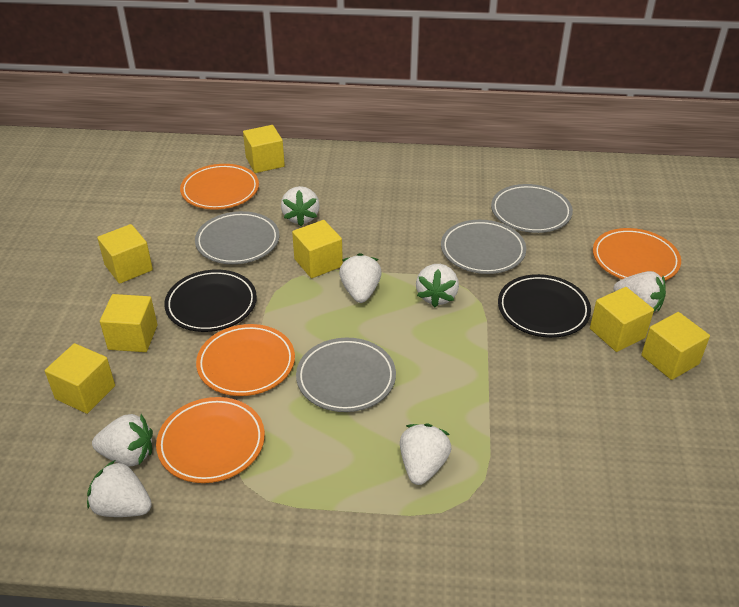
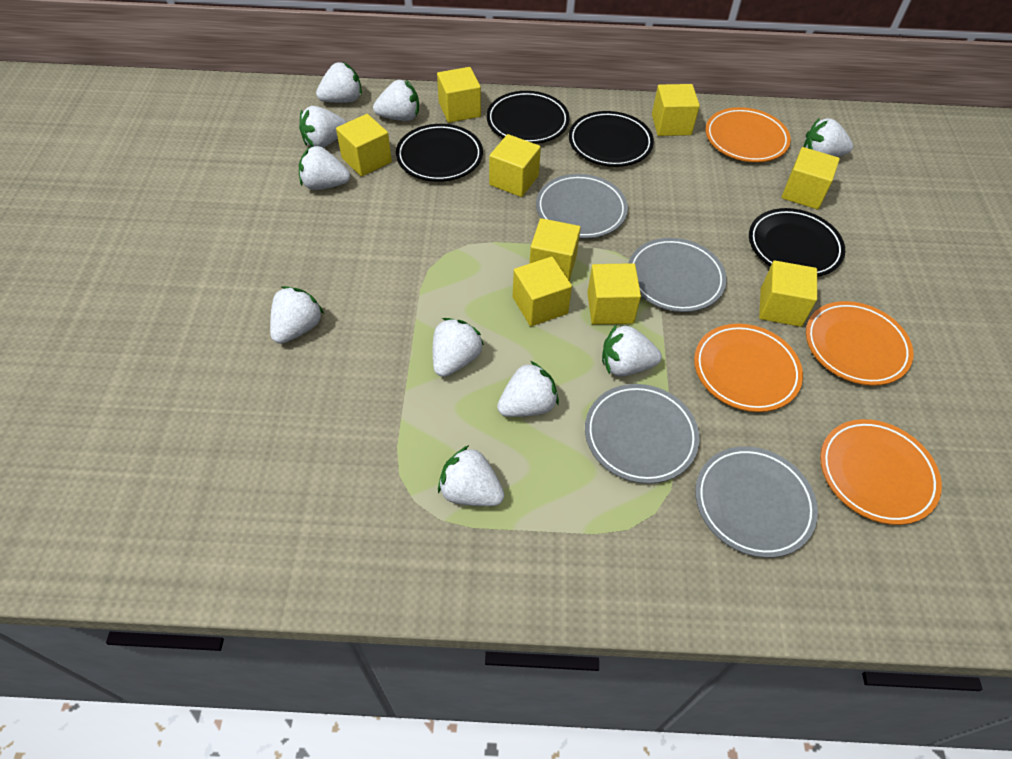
black plate: [164,269,257,332] [498,274,591,338] = 2 -> [396,124,483,182] [486,91,570,144] [569,111,654,167] [749,208,845,277] = 4
white strawberry: [87,460,152,517] [92,414,153,466] [281,186,320,226] [339,253,382,303] [400,423,452,485] [416,264,459,308] [614,271,666,312] = 7 -> [270,286,324,344] [299,106,347,148] [299,146,350,190] [316,62,362,103] [373,80,419,121] [433,318,484,377] [438,445,504,506] [497,361,559,417] [602,324,662,377] [804,118,853,157] = 10
yellow cube: [45,343,115,414] [97,224,153,284] [100,294,157,352] [243,125,285,173] [292,220,343,278] [590,287,654,352] [641,312,710,380] = 7 -> [336,114,392,177] [437,67,481,123] [489,134,541,197] [513,257,572,326] [529,218,581,281] [587,263,641,325] [652,84,700,136] [759,260,817,327] [782,147,840,210] = 9

